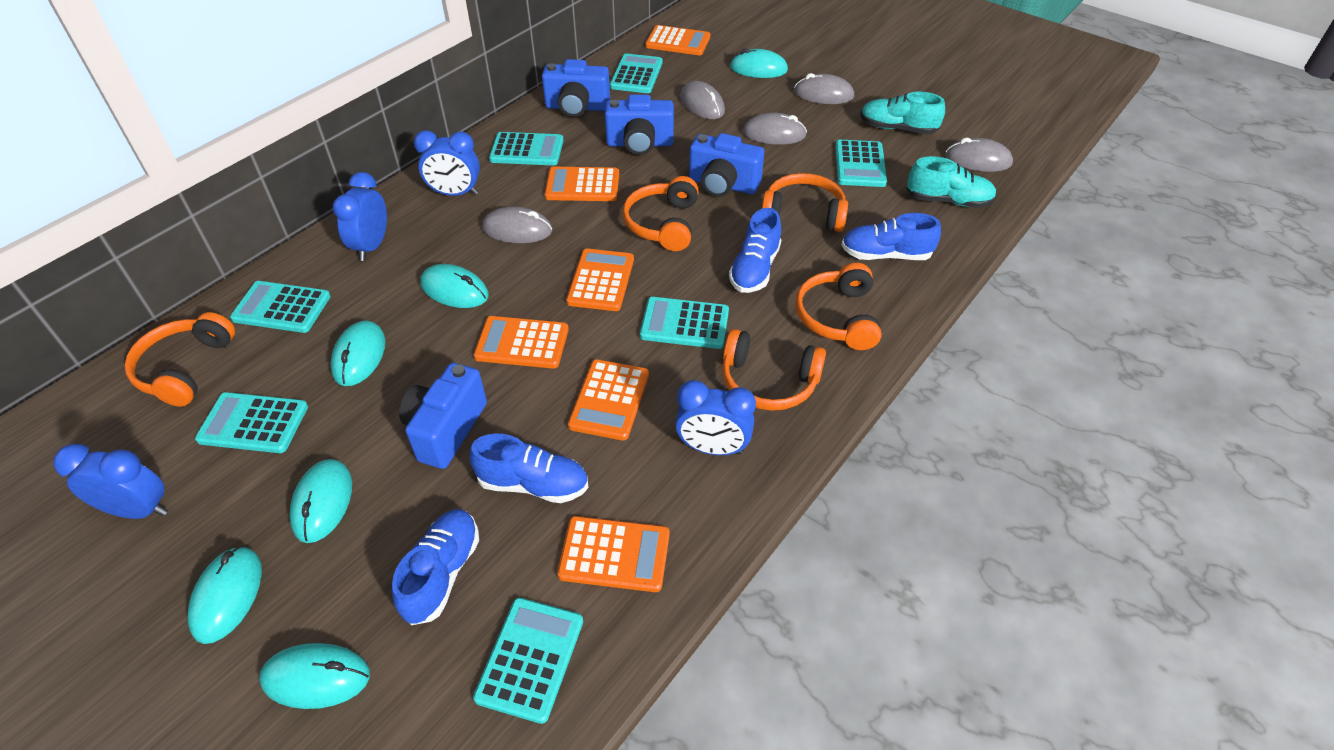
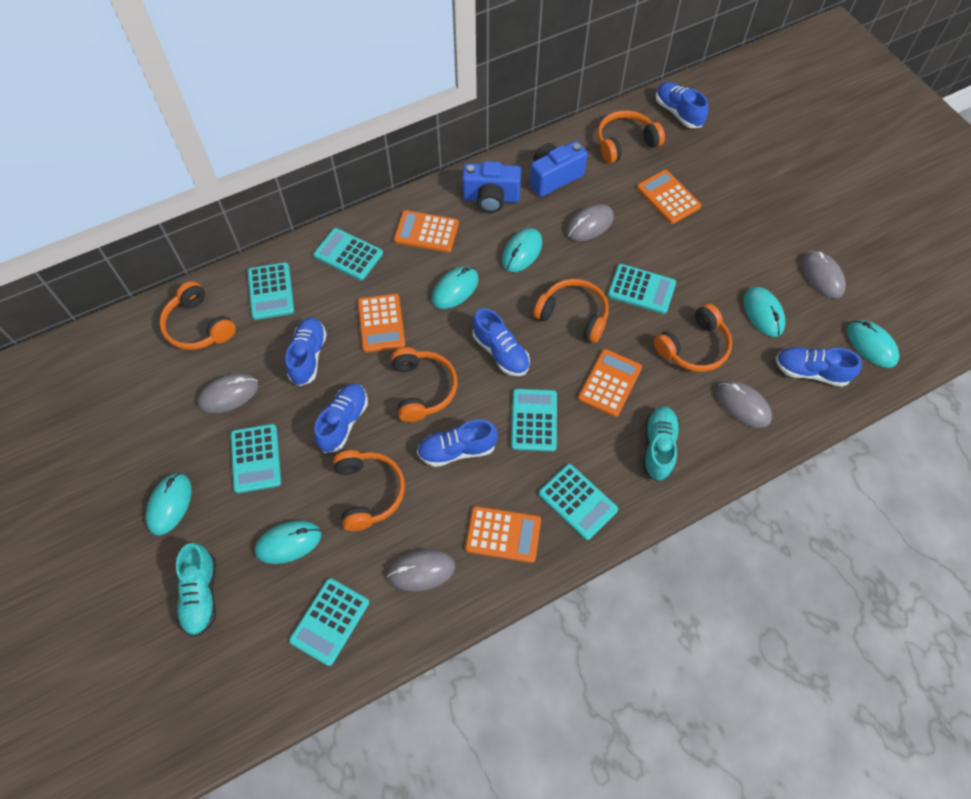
blue camera: [399,363,487,469] [542,59,610,117] [605,95,674,155] [689,133,764,197] = 4 -> [462,161,521,213] [530,141,588,197] = 2
blue clock: [53,444,168,519] [333,172,387,261] [414,130,480,196] [675,380,756,455] = 4 -> none = 0
blue shoe: [392,509,479,625] [469,433,588,503] [729,208,781,293] [841,213,941,260] = 4 -> [285,317,327,386] [314,383,368,453] [417,419,498,467] [473,308,530,376] [655,82,708,129] [775,347,862,387] = 6
orange calculator: [474,316,569,369] [545,167,619,201] [557,516,670,592] [566,249,634,311] [568,359,649,441] [645,25,710,55] = 6 -> [358,294,405,353] [394,210,459,252] [465,506,541,563] [578,349,642,417] [637,170,701,224] = 5
orange headphones: [124,312,235,407] [623,176,699,251] [722,329,826,411] [762,173,848,232] [795,263,882,350] = 5 -> [159,281,236,350] [333,450,405,531] [391,348,457,422] [533,279,609,343] [597,110,665,163] [654,303,732,372] = 6

